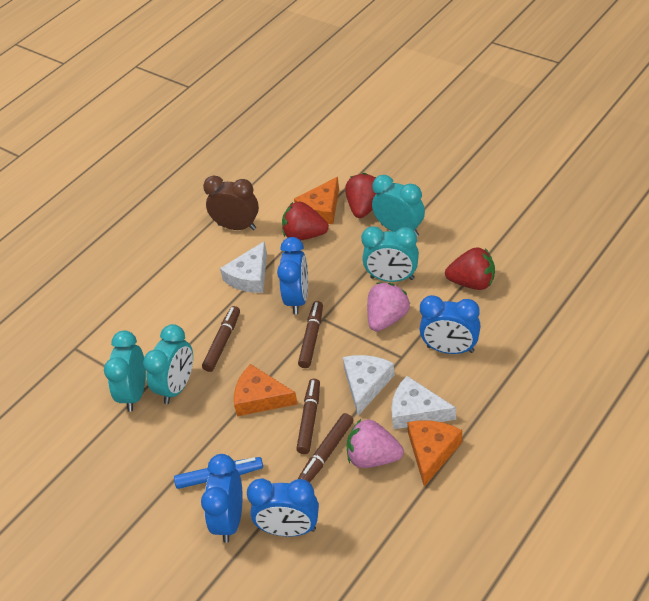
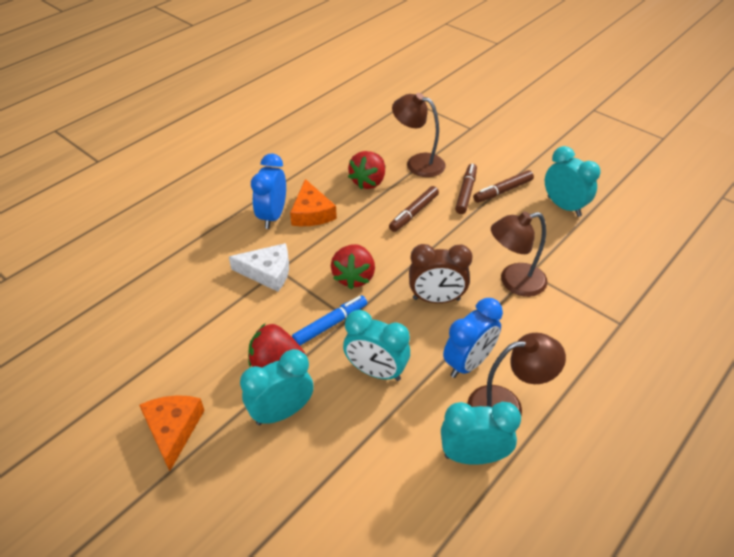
blue clock: [201,454,243,543] [247,478,319,537] [277,237,308,314] [420,295,481,354] = 4 -> [251,153,286,229] [443,298,503,378] = 2
brown lamp: none = 0 -> [392,93,446,177] [468,333,566,416] [491,212,548,297] = 3
brown marker: [202,306,240,372] [296,379,320,454] [298,301,323,368] [298,413,353,483] = 4 -> [389,186,439,232] [455,164,477,214] [473,170,534,203] = 3
orange cheese: [234,364,298,416] [294,177,339,224] [407,420,462,487] = 3 -> [139,395,205,471] [290,179,337,226] = 2
pink strawberry: [347,419,404,468] [367,282,410,331] = 2 -> none = 0
white cheese: [220,241,267,293] [343,355,395,416] [391,376,456,430] = 3 -> [229,243,289,292] = 1

